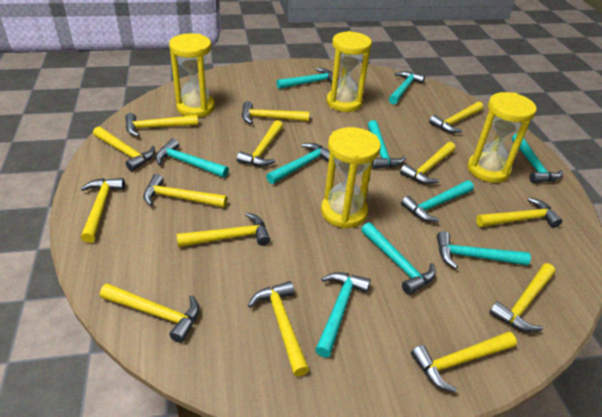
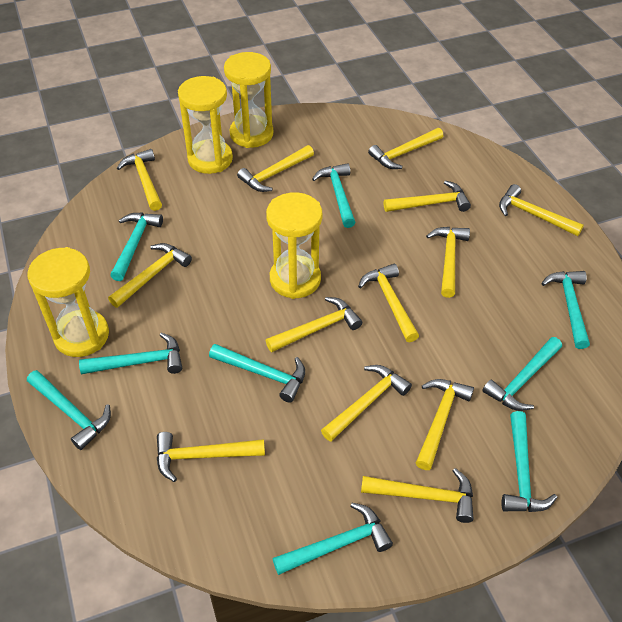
turquoise hammer: [155,139,229,178] [266,143,330,184] [277,68,339,89] [315,272,371,358] [361,222,436,295] [368,120,406,169] [389,71,425,104] [401,180,474,222] [437,231,531,269] [512,133,563,183] = 10 -> [27,370,111,450] [79,332,182,374] [110,213,163,281] [209,344,305,403] [272,503,393,575] [312,163,356,228] [482,337,562,411] [502,411,557,512] [542,271,590,349] = 9
yellow hammer: [81,178,125,243] [93,127,155,171] [100,283,199,343] [125,113,198,137] [143,174,227,207] [177,213,270,247] [237,120,283,166] [242,101,309,124] [248,281,309,377] [400,142,456,184] [411,331,517,392] [429,102,483,133] [476,198,562,228] [489,263,556,332] = 14 -> [108,243,192,308] [117,149,162,211] [157,432,265,482] [237,145,314,192] [266,297,362,352] [321,365,412,442] [358,264,419,342] [361,468,473,523] [368,128,443,169] [384,181,471,212] [416,379,474,470] [426,227,470,298] [499,184,584,236] = 13

